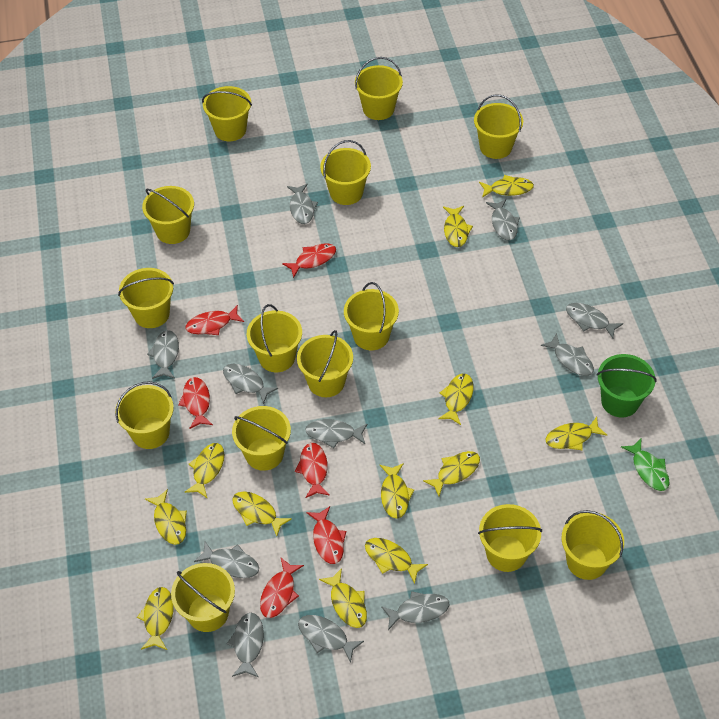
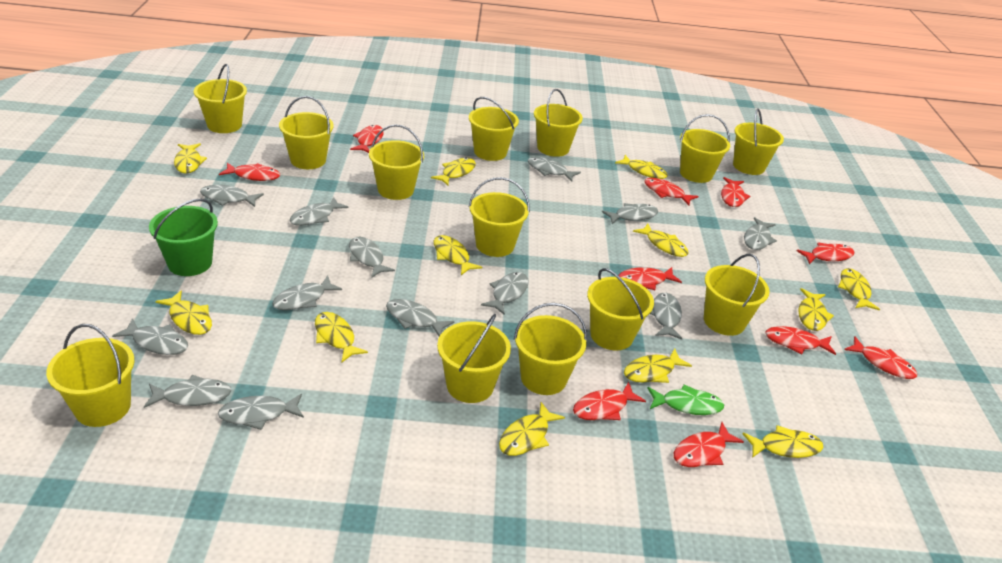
grey fish: [147,330,179,379] [194,542,259,578] [223,364,278,404] [227,613,264,678] [287,183,318,224] [298,615,364,663] [305,419,367,448] [381,591,449,630] [486,199,520,240] [541,333,594,376] [566,303,623,339] = 11 -> [112,318,188,355] [144,375,232,408] [200,185,264,207] [218,394,304,430] [272,275,342,310] [290,197,349,226] [349,237,395,278] [386,299,454,337] [481,272,529,315] [528,157,581,182] [602,203,658,224] [650,293,682,340] [744,217,777,250] = 13
red fish: [178,377,213,429] [186,305,244,335] [260,558,304,618] [282,243,336,278] [295,443,330,498] [306,506,346,564] = 6 -> [219,163,280,181] [350,125,384,153] [573,382,646,420] [618,267,682,290] [644,178,699,205] [674,422,744,467] [721,177,750,207] [765,326,836,355] [796,242,854,265] [844,336,917,379] = 10
yellow bucket: [115,381,174,449] [118,268,174,328] [142,186,194,244] [171,563,235,632] [202,86,252,141] [232,406,291,471] [247,304,302,372] [297,330,353,397] [320,140,371,205] [344,282,399,350] [355,57,403,120] [474,95,523,159] [478,504,542,572] [562,510,624,580] = 14 -> [46,324,134,427] [194,64,247,133] [279,96,334,169] [369,125,424,200] [437,314,511,403] [469,97,519,161] [469,177,530,257] [514,303,587,395] [534,89,583,157] [587,268,654,350] [680,114,730,183] [704,254,769,336] [733,108,784,175] = 13

